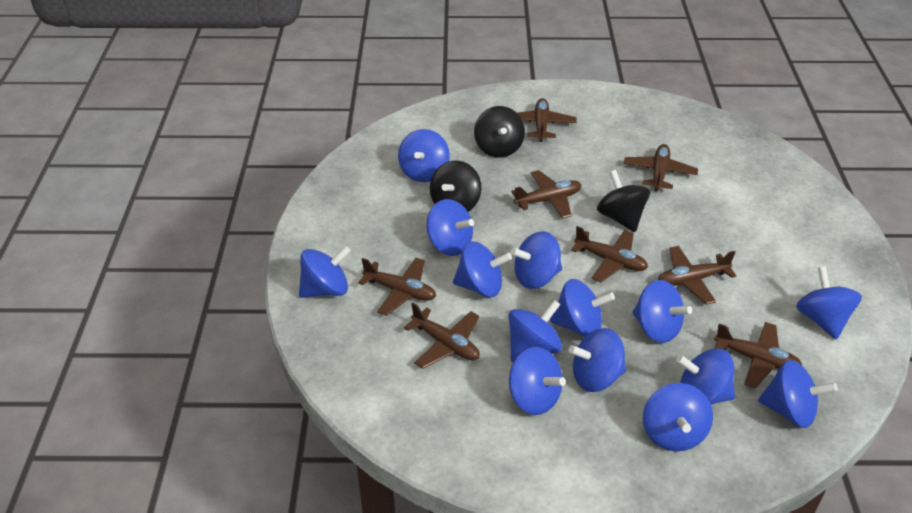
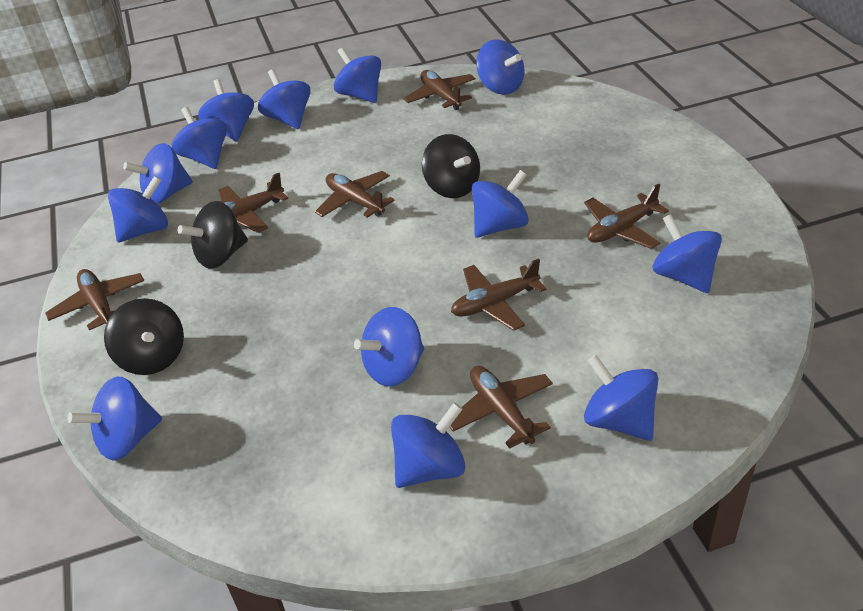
blue spinning top: [299,246,351,298] [398,129,450,182] [427,199,474,256] [453,242,512,297] [509,300,562,362] [509,347,566,415] [511,231,562,289] [550,279,615,337] [569,328,626,392] [632,280,692,343] [643,383,713,451] [676,349,735,405] [758,360,838,428] [796,266,862,340] = 14 -> [67,376,162,461] [108,176,168,242] [123,143,193,204] [172,107,227,169] [198,79,254,141] [258,69,310,129] [334,47,381,103] [354,307,424,387] [391,403,465,488] [472,170,529,238] [476,39,524,95] [584,355,658,441] [653,214,722,293] = 13
brown plane: [358,258,436,316] [404,303,480,369] [511,170,581,218] [517,98,576,142] [571,226,648,282] [624,144,698,191] [658,246,736,305] [714,322,802,388] = 8 -> [45,269,144,330] [219,173,288,233] [315,171,395,218] [403,70,476,110] [450,366,553,449] [451,258,546,331] [584,183,669,249] = 7

